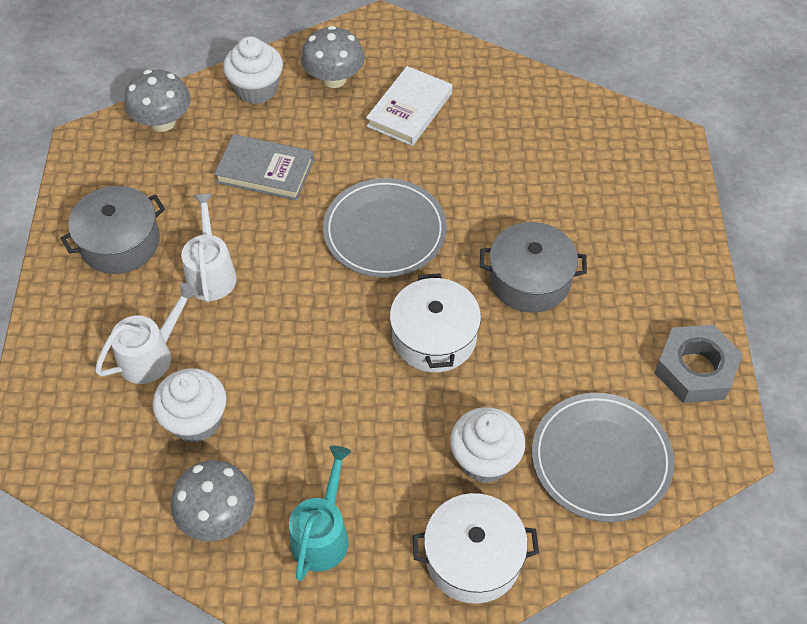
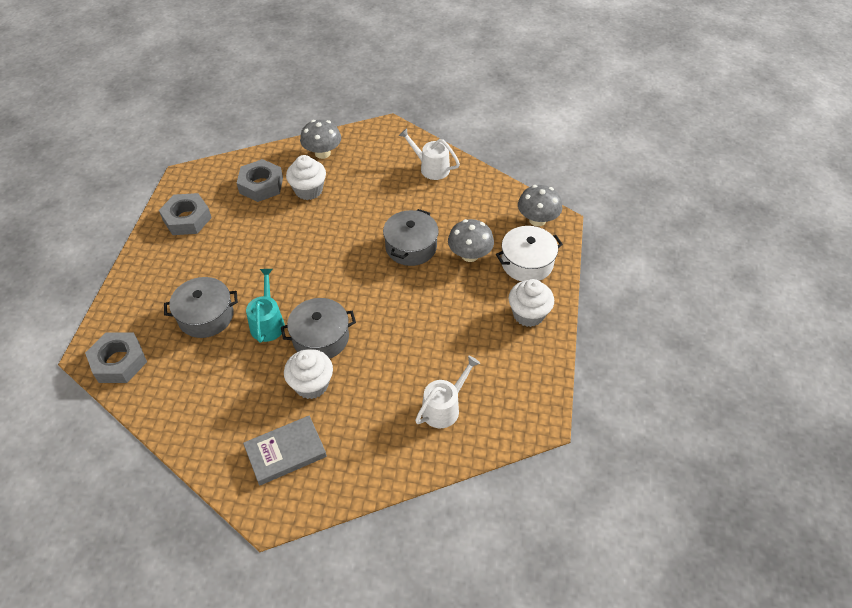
grey nut: [655,325,743,403] = 1 -> [85,332,147,383] [159,193,212,235] [237,159,283,202] = 3
grey plate: [323,178,447,278] [532,393,674,522] = 2 -> none = 0
grey pot: [61,186,165,274] [480,222,587,312] = 2 -> [164,277,238,338] [281,298,356,359] [383,209,439,266] = 3
white book: [366,66,452,146] = 1 -> none = 0
white pot: [390,273,481,372] [412,493,539,604] = 2 -> [496,226,563,282] = 1

